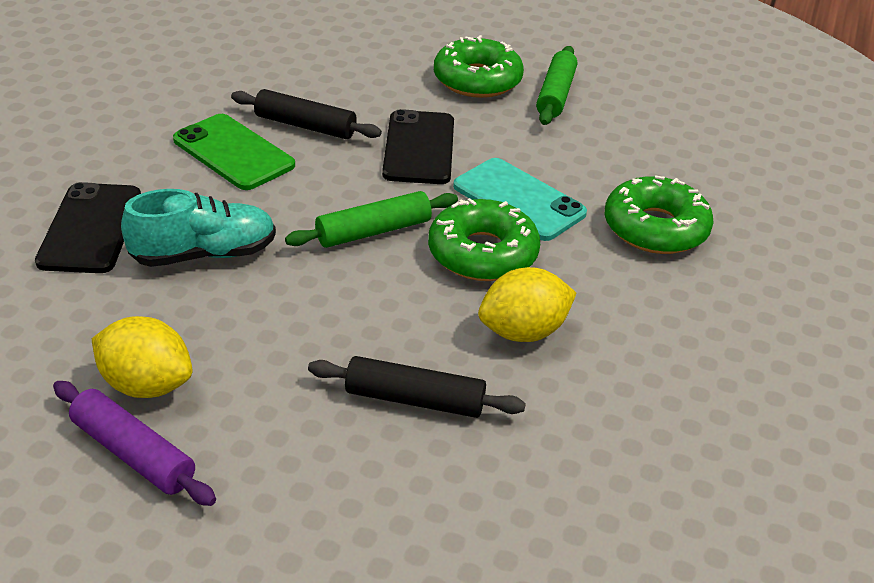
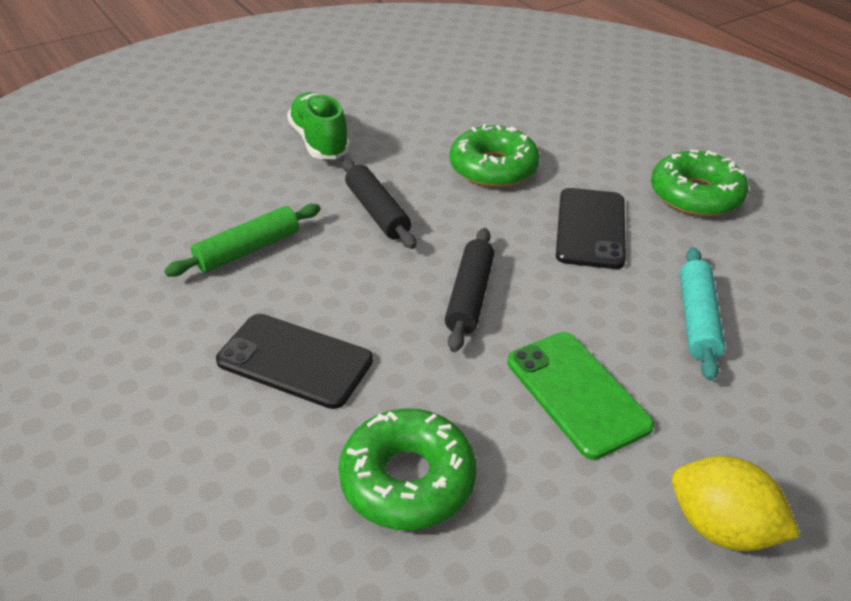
green rolling pin: [285,191,458,248] [536,46,577,125] = 2 -> [164,204,321,277] = 1
green shoe: none = 0 -> [287,92,350,159] = 1
purple rolling pin: [53,381,216,506] = 1 -> none = 0
turquoise phone: [453,158,587,241] = 1 -> none = 0
turquoise rolling pin: none = 0 -> [680,247,725,381] = 1
turquoise shoe: [121,189,276,267] = 1 -> none = 0
yellow lemon: [92,316,193,398] [478,267,577,342] = 2 -> [672,456,801,551] = 1

